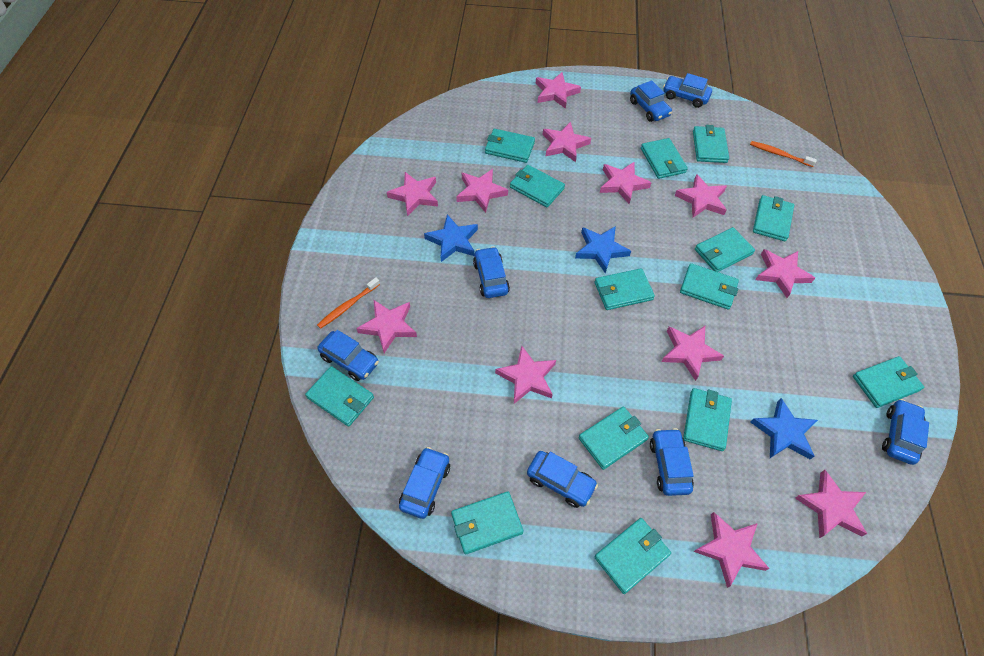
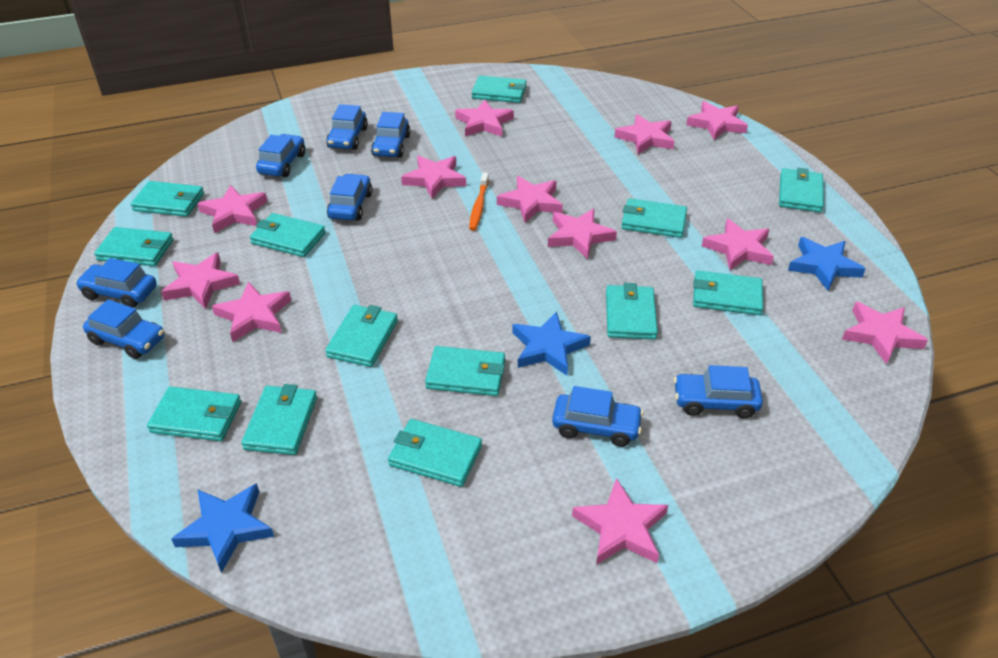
orange toothbrush: [317,277,380,329] [750,141,817,167] = 2 -> [469,172,489,231] = 1
turquoise wallet: [305,366,374,427] [451,492,524,555] [485,129,535,163] [510,165,565,207] [578,406,649,470] [594,518,671,594] [595,268,655,310] [641,138,688,179] [680,263,739,310] [683,388,732,451] [693,125,729,163] [695,227,755,272] [753,195,794,241] [853,356,924,408] = 14 -> [94,227,174,266] [131,181,204,217] [147,386,241,441] [241,384,317,455] [250,213,326,257] [325,305,398,367] [388,419,482,487] [425,346,505,396] [472,75,527,103] [606,283,658,340] [621,198,687,238] [693,271,763,315] [779,168,824,212] = 13

